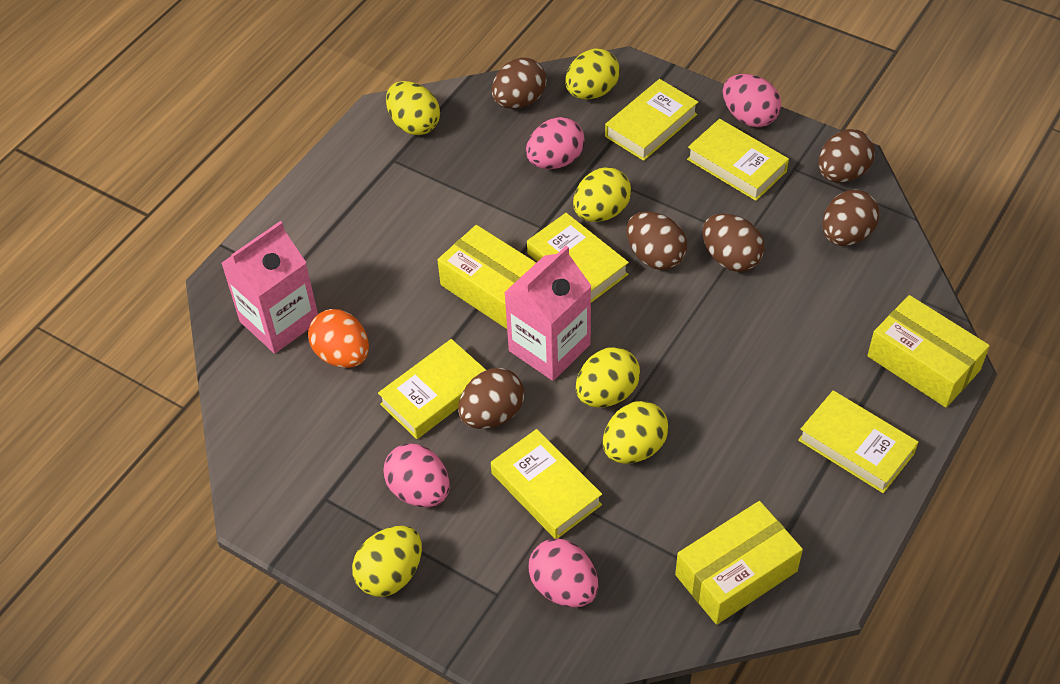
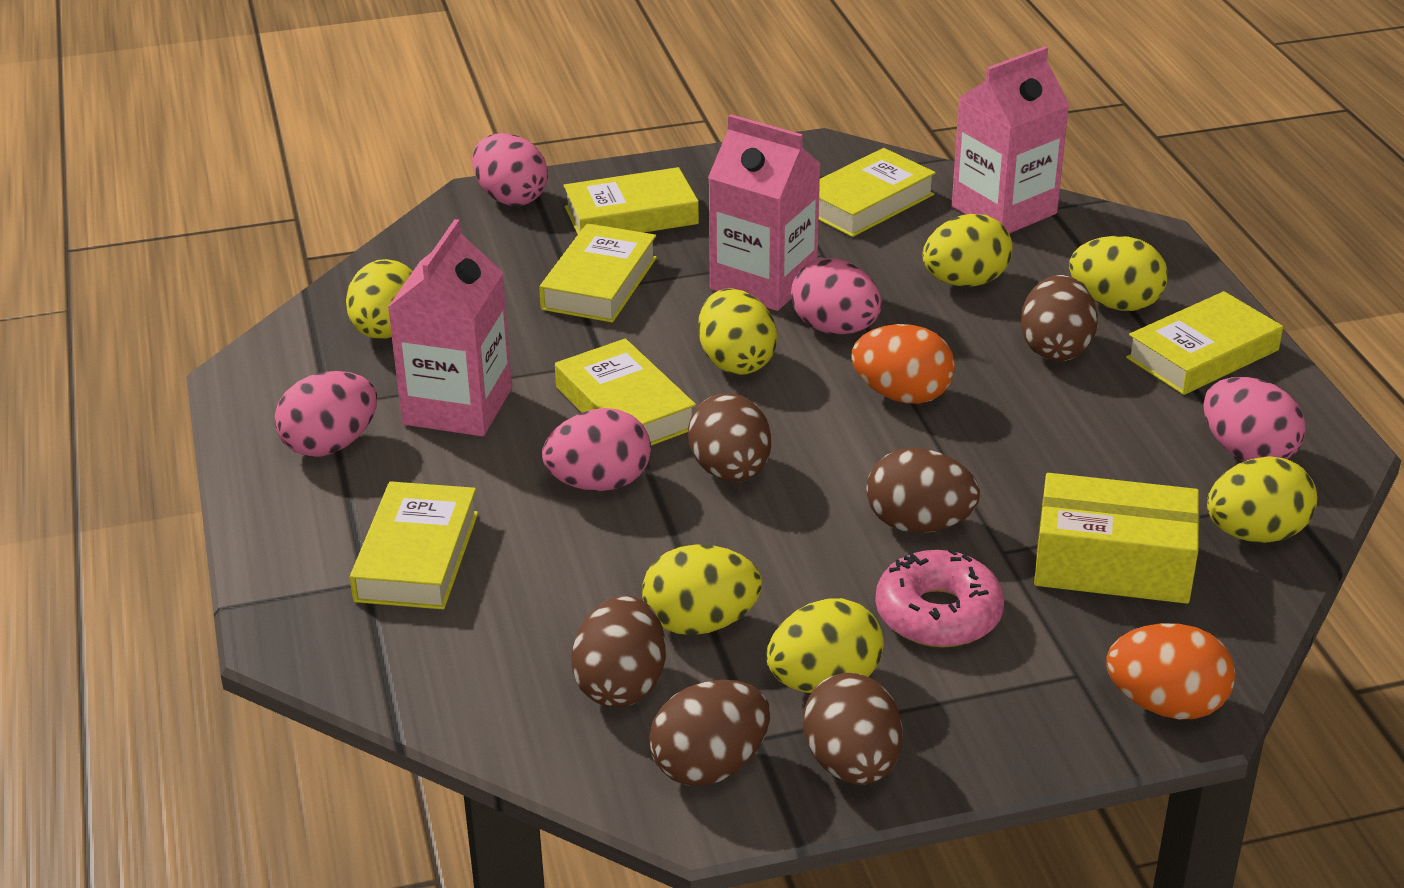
orange egg: [308,309,369,368] = 1 -> [851,324,955,404] [1106,623,1235,719] = 2
pink carton: [221,221,318,354] [504,246,591,381] = 2 -> [388,219,512,436] [708,114,821,311] [952,46,1069,234] = 3
pink donut: none = 0 -> [875,548,1004,648] = 1
pink egg: [383,443,450,507] [526,117,585,169] [528,538,598,607] [723,74,781,127] = 4 -> [275,371,377,457] [472,133,548,206] [542,408,651,491] [791,258,882,334] [1203,377,1306,462] = 5
yellow box: [437,225,536,329] [675,501,803,625] [867,295,990,408] = 3 -> [1034,473,1199,604] = 1
yellow egg: [352,526,422,597] [386,81,440,135] [565,48,620,100] [573,167,631,222] [576,347,640,407] [603,401,669,464] = 6 -> [346,259,413,339] [642,544,762,635] [698,288,777,375] [767,598,884,693] [923,214,1013,287] [1069,236,1168,311] [1207,456,1317,543] = 7

